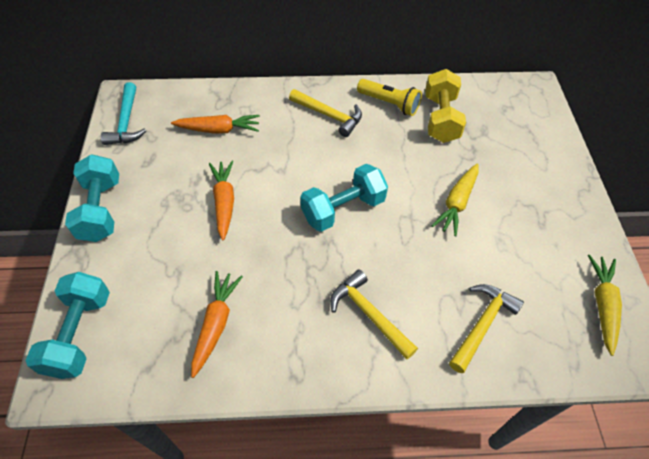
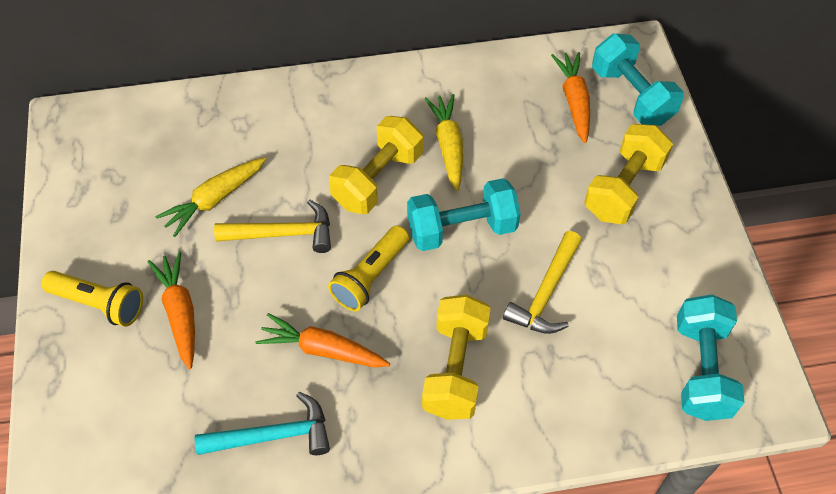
yellow dumbbell: [425,69,466,143] = 1 -> [329,116,423,214] [422,294,491,420] [584,124,673,224] = 3
yellow flashlight: [357,79,422,116] = 1 -> [41,271,143,327] [328,225,409,311] = 2
yellow hammer: [289,89,362,137] [330,269,418,360] [449,284,524,373] = 3 -> [214,199,331,253] [503,231,582,334] = 2

